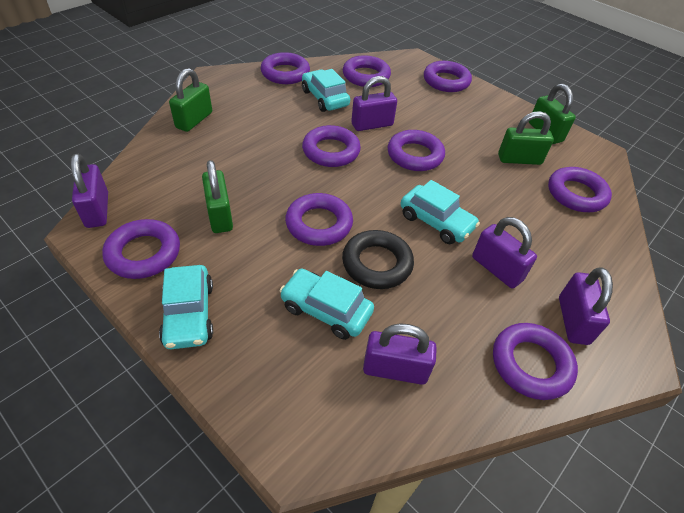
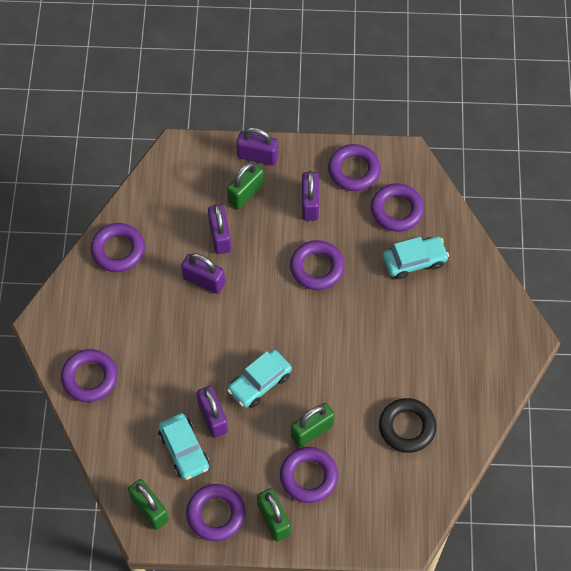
purple ring: [102,219,180,279] [261,52,310,84] [285,193,353,246] [302,125,361,167] [343,55,391,87] [388,130,445,171] [424,61,472,92] [493,323,578,400] [548,167,612,212] = 9 -> [61,349,118,402] [91,223,145,272] [186,484,245,541] [280,447,338,503] [290,240,345,290] [328,144,381,191] [371,183,424,232] = 7
turquoise car: [159,265,213,349] [280,269,374,340] [302,69,350,112] [401,180,480,244] = 4 -> [158,413,209,480] [227,350,292,408] [383,236,449,279] = 3

